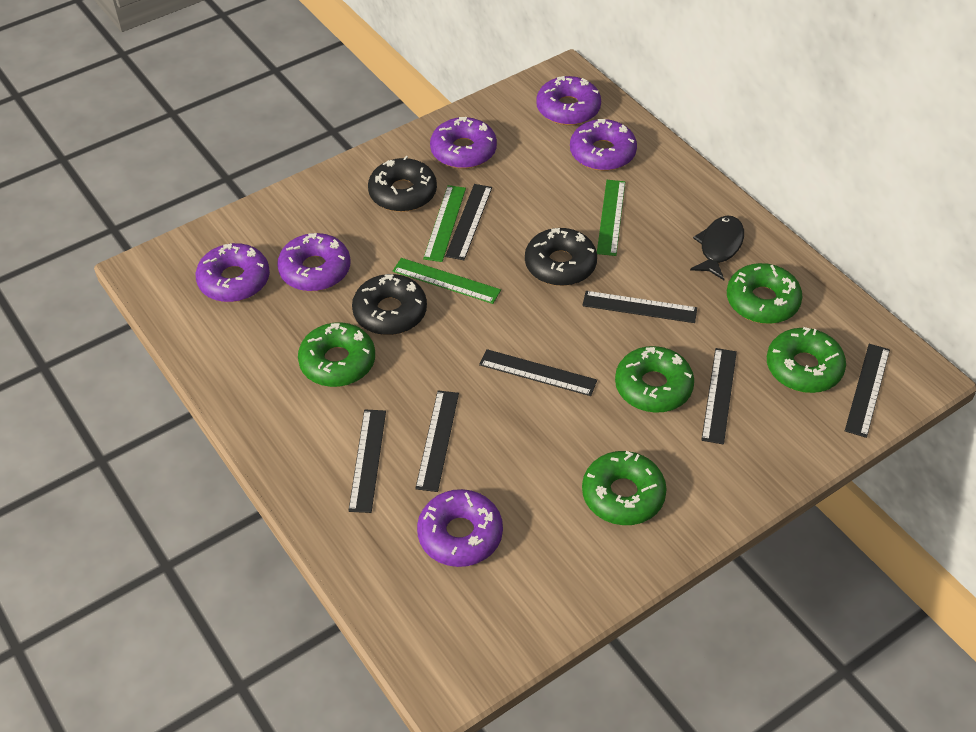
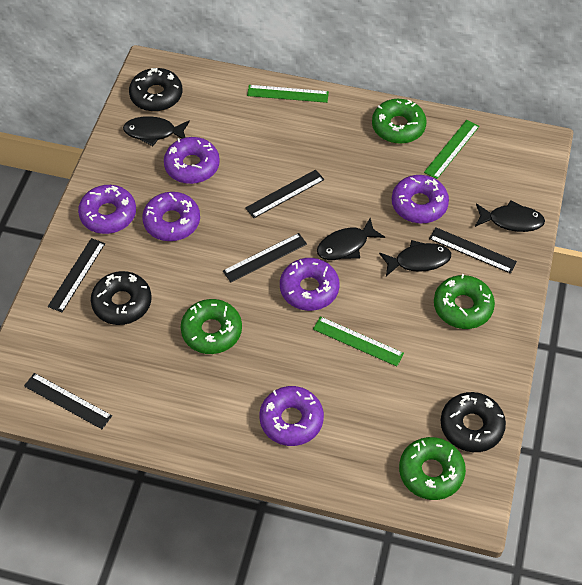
black fish: [690,216,744,280] = 1 -> [123,116,190,146] [317,218,385,260] [379,240,451,276] [475,200,545,232] = 4
black ruler: [348,410,386,513] [415,390,459,492] [445,184,492,260] [479,349,597,396] [582,291,697,323] [702,348,737,445] [845,344,890,438] = 7 -> [24,373,112,429] [48,238,105,312] [223,233,307,283] [245,170,324,218] [429,227,517,274] = 5
green donut: [298,322,375,387] [582,451,667,525] [615,346,694,413] [727,263,802,324] [767,327,846,393] = 5 -> [181,299,242,354] [372,99,427,144] [399,437,466,500] [434,274,495,329] = 4

